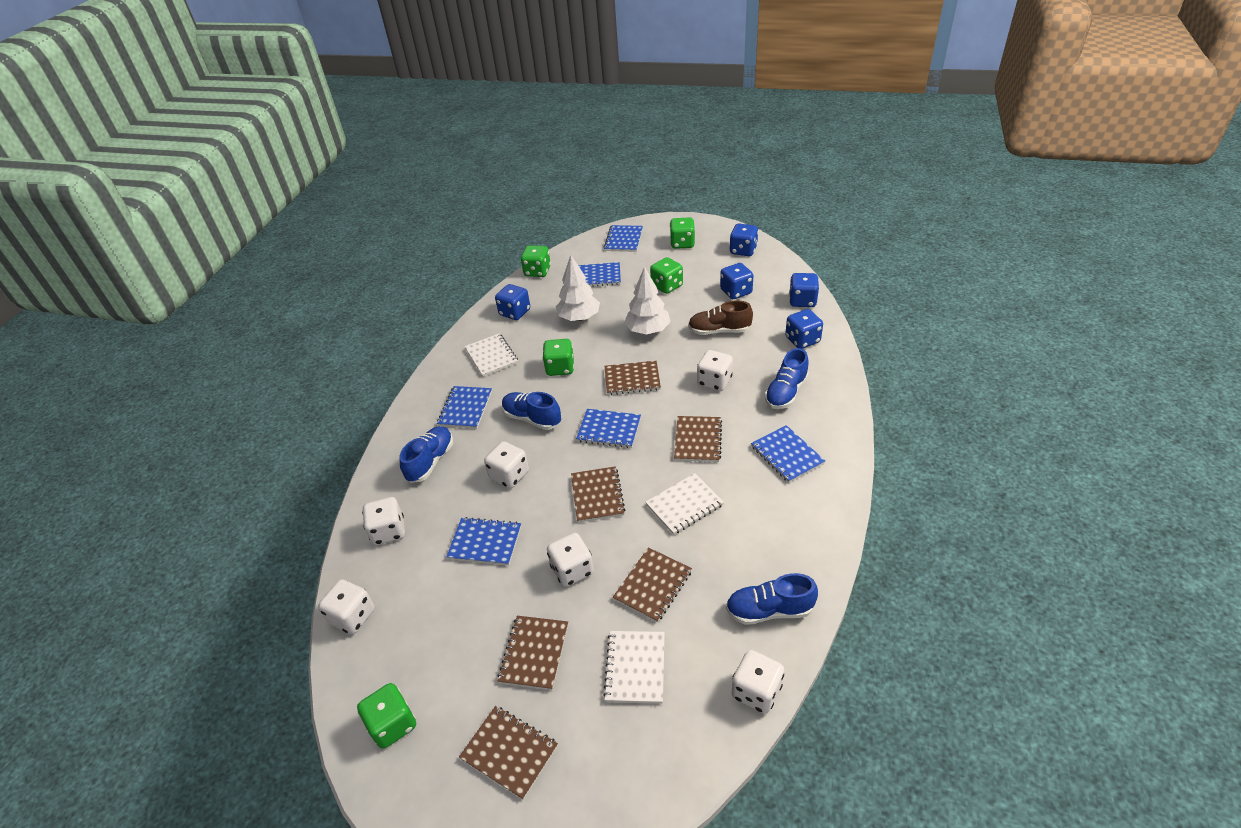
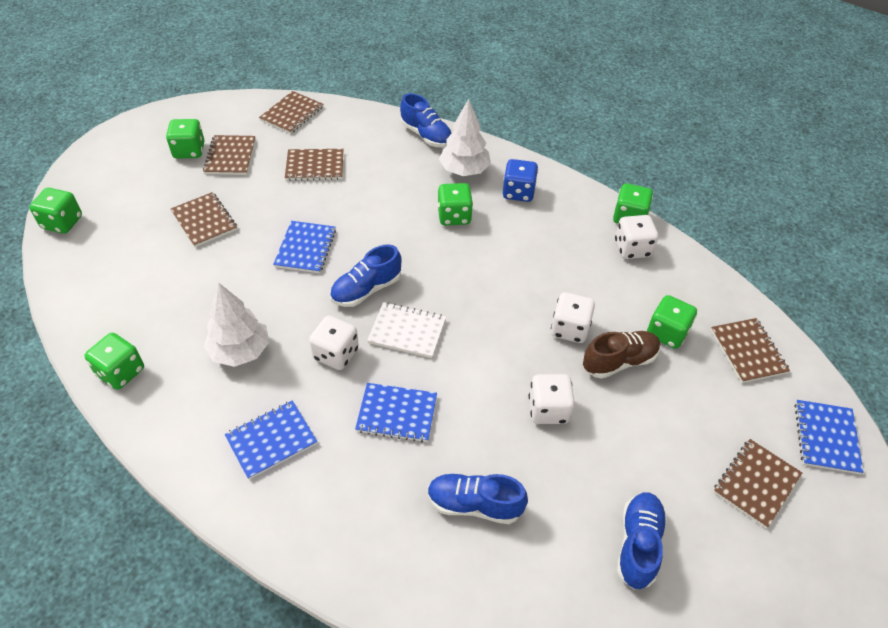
blue dice: [495,284,530,320] [720,263,754,299] [730,224,758,256] [785,309,823,349] [789,273,819,307] = 5 -> [503,159,538,202] = 1
blue notebook: [437,386,492,428] [446,517,521,565] [576,409,641,448] [578,262,621,287] [604,225,643,252] [751,425,825,483] = 6 -> [225,400,317,480] [273,221,336,273] [355,383,437,442] [795,400,864,474] = 4
green dice: [357,683,416,749] [521,245,551,277] [542,339,574,376] [650,257,683,294] [670,217,695,249] = 5 -> [29,188,82,234] [84,333,144,390] [166,119,205,159] [437,183,473,225] [613,183,653,224] [647,295,697,349] = 6
white dice: [318,579,375,634] [362,497,405,545] [484,441,529,488] [547,533,594,587] [697,350,733,391] [731,650,784,714] = 6 -> [309,316,359,370] [529,374,575,424] [551,292,595,343] [615,215,659,259] = 4
white notebook: [465,333,518,377] [603,631,664,704] [646,473,724,535] = 3 -> [367,302,446,358] = 1

